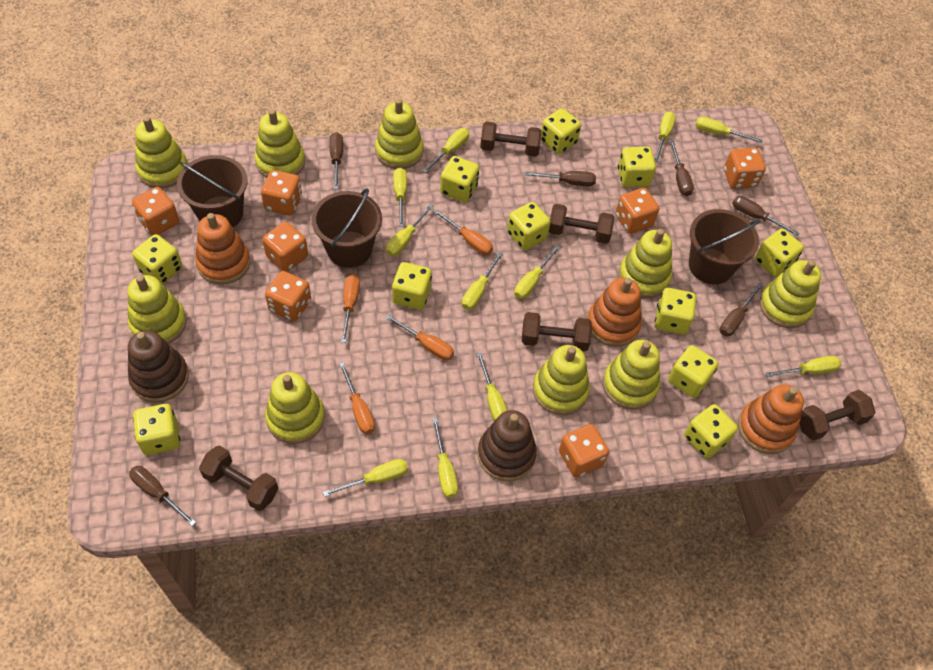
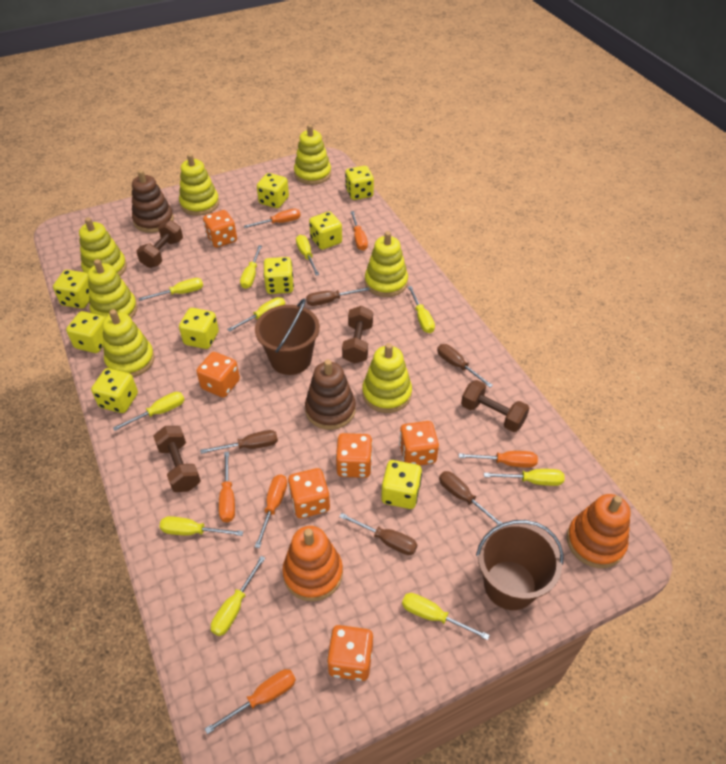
brown bucket: [177,155,248,227] [311,188,382,268] [689,209,759,284] = 3 -> [255,298,320,375] [476,520,564,610] = 2
brown dumbbell: [199,445,279,511] [480,122,542,157] [522,312,592,351] [549,204,614,244] [799,390,876,440] = 5 -> [136,220,183,268] [153,426,201,492] [342,306,373,364] [461,380,529,432] = 4
brown screwdriver: [129,466,196,526] [329,132,343,189] [525,171,596,186] [670,141,694,196] [720,283,763,336] [732,196,800,236] = 6 -> [200,430,278,454] [306,287,370,306] [339,513,417,555] [437,344,493,387] [439,471,502,525] = 5
orange dice: [132,187,179,235] [261,170,302,216] [262,222,308,272] [265,271,311,321] [559,424,609,477] [615,188,659,234] [724,148,766,189] = 7 -> [196,352,240,398] [203,210,237,248] [288,468,330,518] [327,625,373,681] [336,433,373,478] [399,421,439,465] = 6
orange screwdriver: [339,362,375,434] [341,274,360,343] [385,315,454,360] [434,209,493,255] = 4 -> [205,669,296,734] [219,452,235,523] [244,209,301,228] [255,474,287,548] [350,211,368,251] [459,451,538,468] = 6
orange stacking toy: [195,213,250,285] [587,278,642,347] [738,384,804,454] = 3 -> [282,526,343,602] [567,494,631,568] = 2
yellow dice: [132,234,182,285] [133,404,180,455] [392,262,432,310] [440,156,479,202] [507,202,551,250] [541,108,581,154] [618,147,656,187] [655,288,696,335] [668,345,718,398] [684,404,738,459] [755,229,804,277] = 11 -> [53,270,89,309] [66,311,105,353] [91,368,138,413] [179,308,219,349] [257,173,289,208] [263,257,294,294] [309,211,342,250] [345,166,374,200] [381,460,422,509] = 9
yellow screwdriver: [323,459,408,497] [386,204,434,256] [393,168,407,227] [422,128,469,173] [432,418,458,498] [462,252,503,310] [477,352,507,421] [514,245,560,299] [654,111,676,162] [695,117,763,143] [765,356,841,377] = 11 -> [113,392,185,431] [139,278,203,301] [160,516,243,536] [211,556,265,636] [227,297,285,332] [240,245,262,289] [296,235,320,276] [402,593,490,640] [408,286,435,333] [484,469,565,486] = 10
yellow stacking toy: [128,275,187,344] [135,116,188,188] [255,109,305,178] [265,372,325,444] [375,99,423,169] [533,345,590,415] [603,340,660,410] [619,229,672,298] [759,260,821,328] = 9 -> [79,217,127,276] [88,259,138,319] [102,309,155,377] [179,153,219,216] [294,124,331,185] [362,343,412,413] [365,231,408,297] = 7

